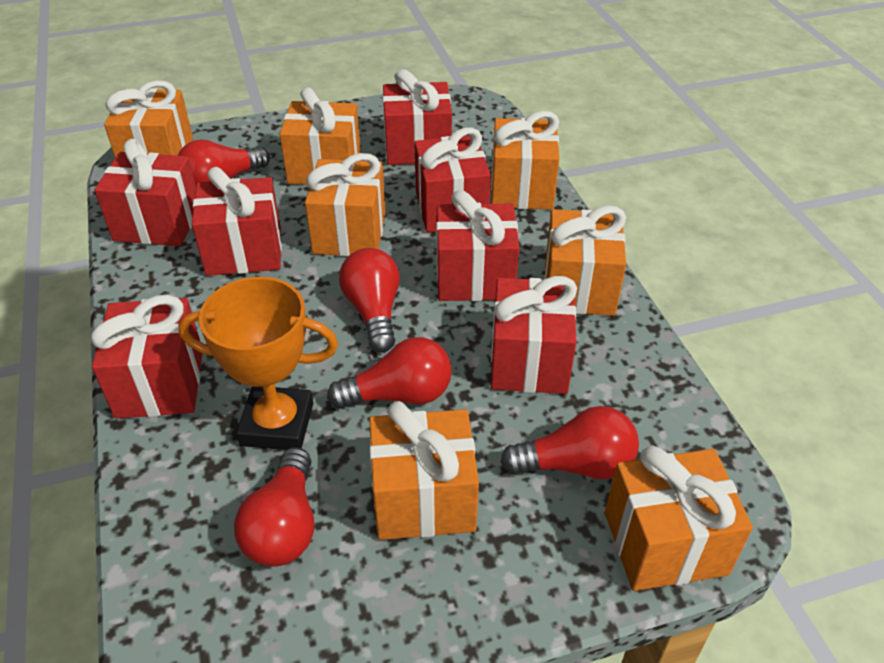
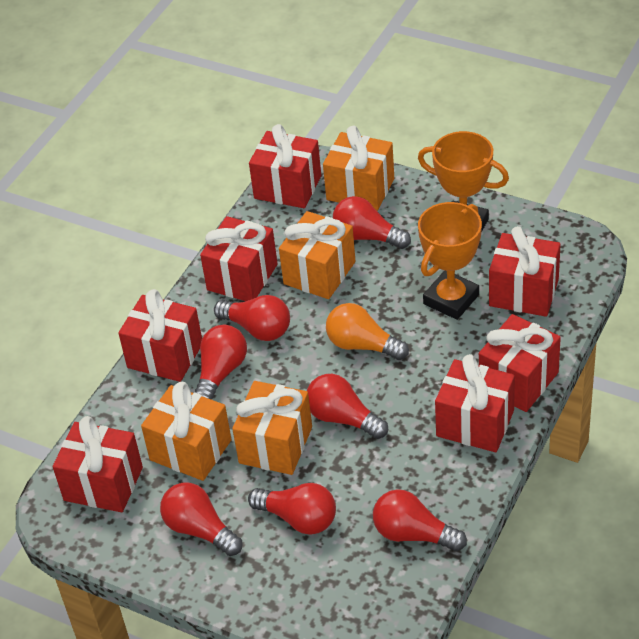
orange gift: [104,80,193,158] [279,87,361,185] [305,153,386,256] [369,401,479,540] [491,111,559,210] [545,206,626,316] [605,445,753,591] = 7 -> [141,381,232,481] [232,381,312,475] [279,211,355,299] [323,125,394,211] = 4
orange light bulb: none = 0 -> [326,303,409,360] = 1
orange trophy: [178,277,338,450] = 1 -> [418,131,509,233] [418,202,482,320] = 2
red light bulb: [178,139,270,185] [234,447,314,566] [327,337,452,409] [339,248,400,353] [501,406,639,479] = 5 -> [160,482,242,556] [195,325,247,400] [214,295,290,341] [248,483,336,535] [307,374,388,439] [333,196,411,249] [373,489,467,551] = 7

